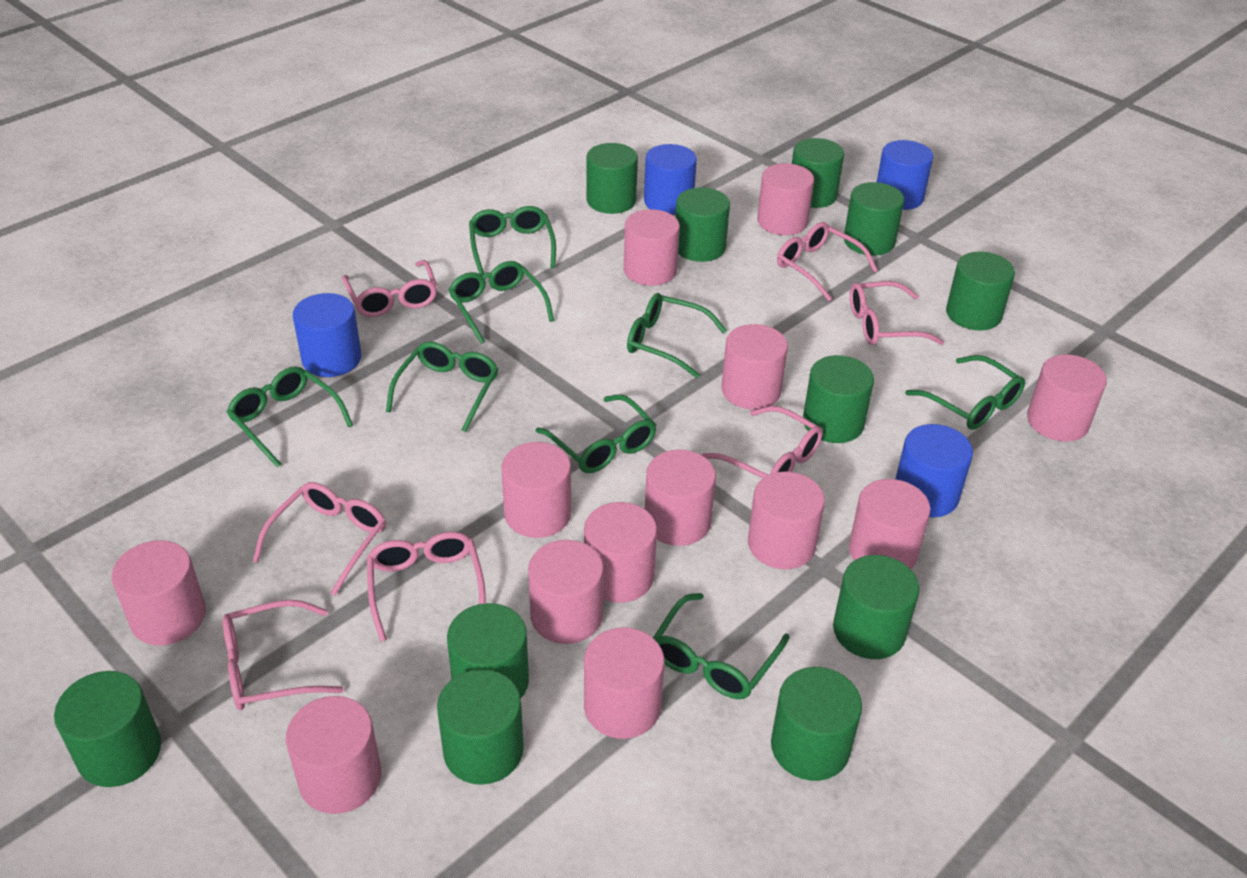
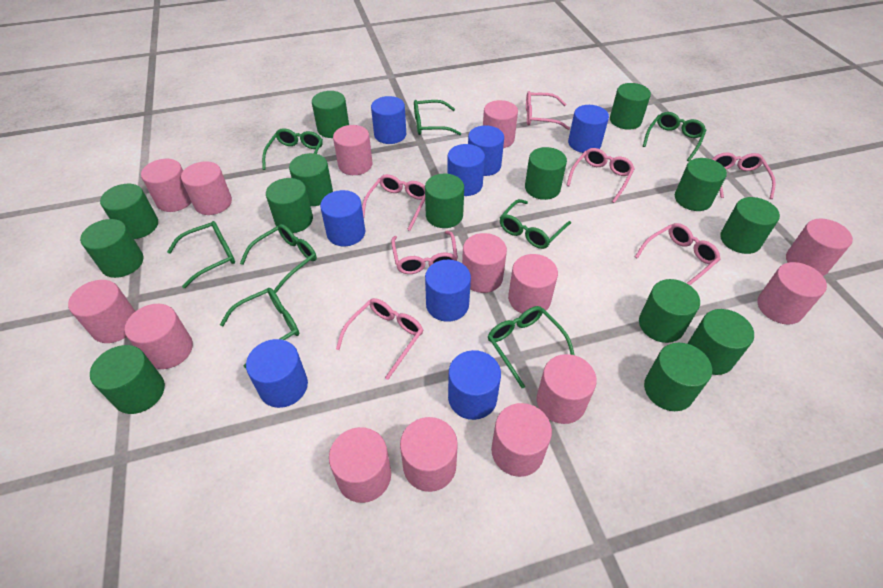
blue cylinder: [293,293,361,377] [644,144,697,215] [877,140,933,210] [895,424,973,518] = 4 -> [246,339,308,408] [320,190,365,246] [371,96,406,144] [425,260,471,322] [447,144,485,196] [448,350,501,420] [468,125,504,176] [568,105,609,153] = 8
green cylinder: [54,671,161,787] [437,669,524,785] [447,603,529,698] [586,143,638,214] [676,187,730,262] [771,667,862,781] [792,138,844,208] [803,355,874,443] [833,555,919,659] [844,182,904,255] [946,252,1015,330] = 11 -> [80,219,143,278] [90,345,165,414] [100,184,158,239] [266,178,313,233] [289,153,333,206] [312,91,349,138] [425,174,464,228] [525,147,567,200] [610,83,651,130] [639,279,700,343] [644,342,712,411] [675,158,727,211] [688,309,754,375] [720,197,780,254] = 14
pink cylinder: [111,540,206,646] [286,696,381,814] [501,442,571,538] [528,540,604,644] [584,502,657,603] [584,627,665,739] [624,209,680,286] [645,450,716,546] [721,324,788,410] [748,471,825,569] [757,163,814,235] [849,479,931,569] [1027,354,1107,442] = 13 -> [68,280,135,343] [125,304,193,369] [141,159,192,212] [181,161,232,215] [329,427,391,503] [333,125,372,175] [400,417,458,492] [462,233,507,293] [483,100,518,148] [491,403,552,477] [508,254,558,314] [537,354,597,424] [758,262,827,325] [786,219,853,276] = 14

